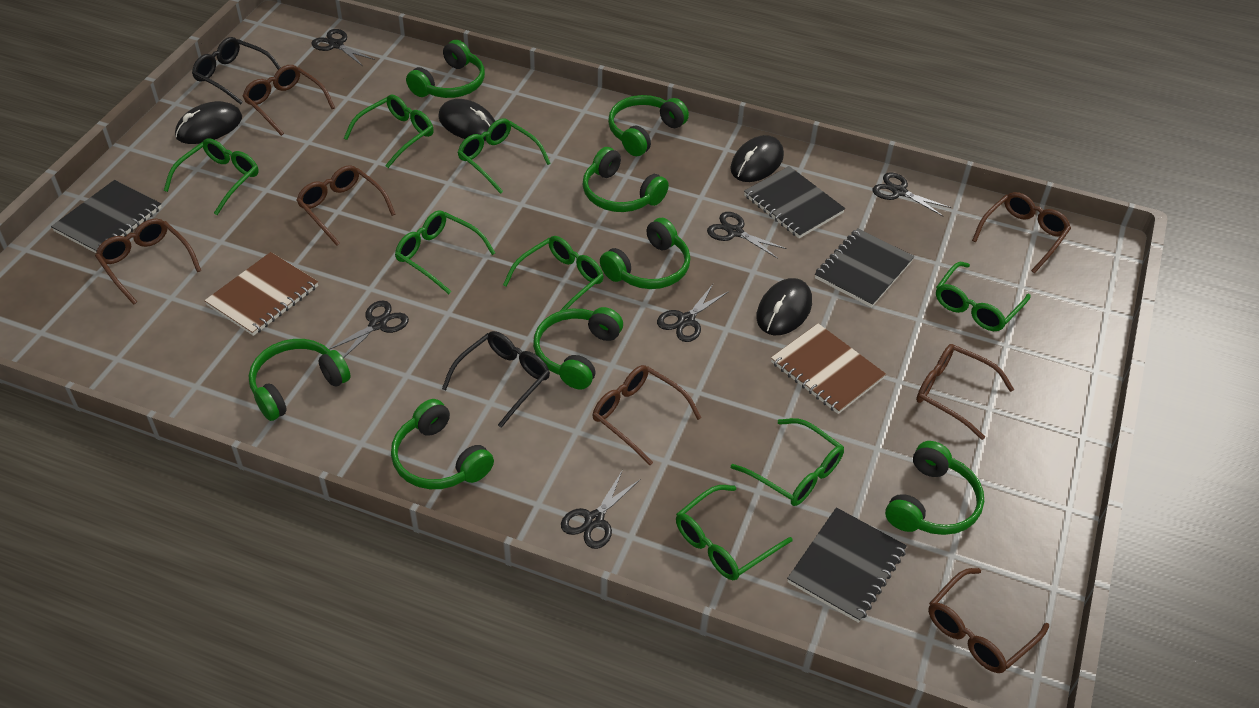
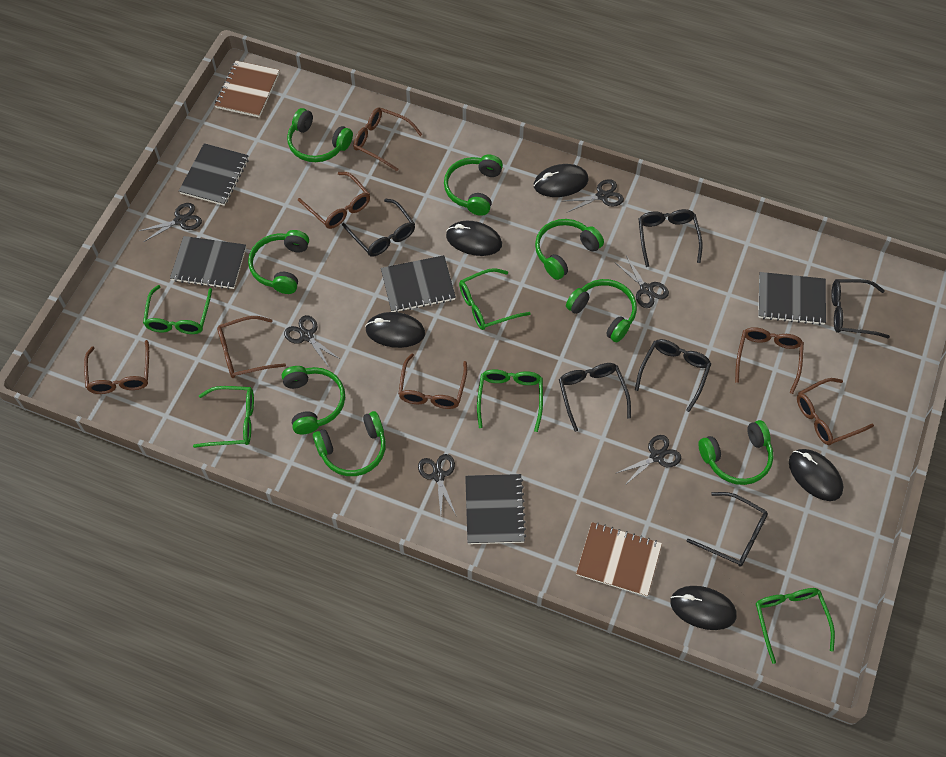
black glasses: [192,37,281,104] [442,331,550,428] = 2 -> [342,199,415,256] [559,363,631,432] [635,339,711,412] [638,209,702,267] [687,492,768,567] [831,279,890,338] = 6
black mouse: [175,101,242,144] [438,99,495,141] [730,135,784,182] [756,278,812,335] = 4 -> [365,312,425,348] [446,221,502,256] [534,164,589,197] [670,586,737,630] [789,449,843,501] = 5
black notebook: [51,180,162,253] [744,166,845,238] [787,507,907,623] [815,228,914,308] = 4 -> [170,236,246,289] [179,143,249,206] [381,255,456,312] [465,474,526,544] [758,272,826,325] = 5
green glasses: [164,138,259,215] [344,95,434,168] [395,210,495,294] [457,118,551,194] [503,236,604,311] [676,485,793,580] [731,418,844,506] [936,262,1030,331] = 8 -> [143,285,212,334] [193,386,254,448] [459,268,531,330] [477,369,543,432] [756,588,835,664] = 5

